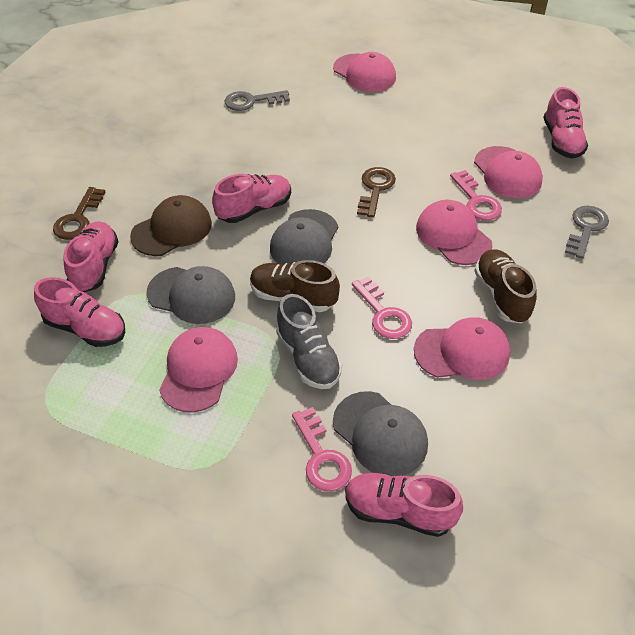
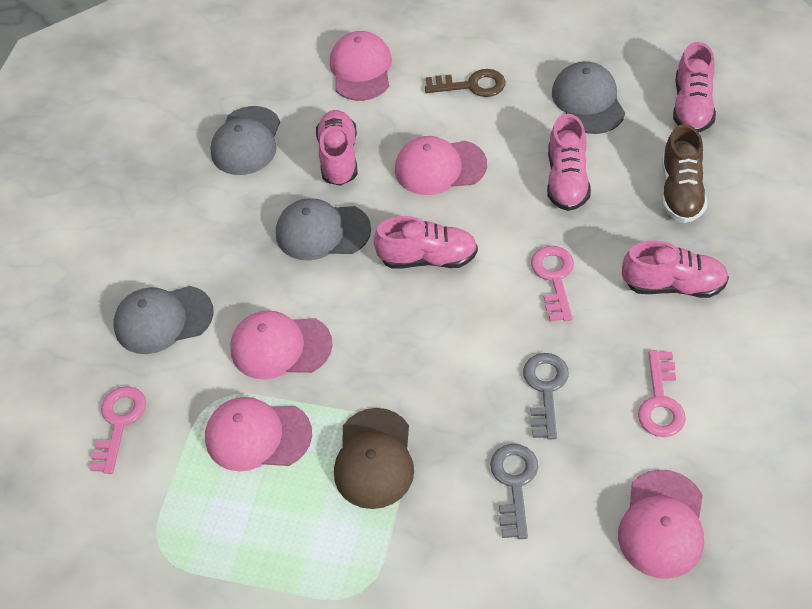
brown key: [53,187,105,240] [357,167,396,218] = 2 -> [425,69,505,97] = 1
brown shoe: [250,260,340,312] [474,249,537,323] = 2 -> [662,124,707,223] = 1
grey cap: [147,266,235,324] [270,209,338,264] [333,391,428,476] = 3 -> [113,286,214,354] [210,106,280,175] [276,198,371,261] [552,61,625,134] = 4
grey shoe: [276,294,342,389] = 1 -> none = 0

